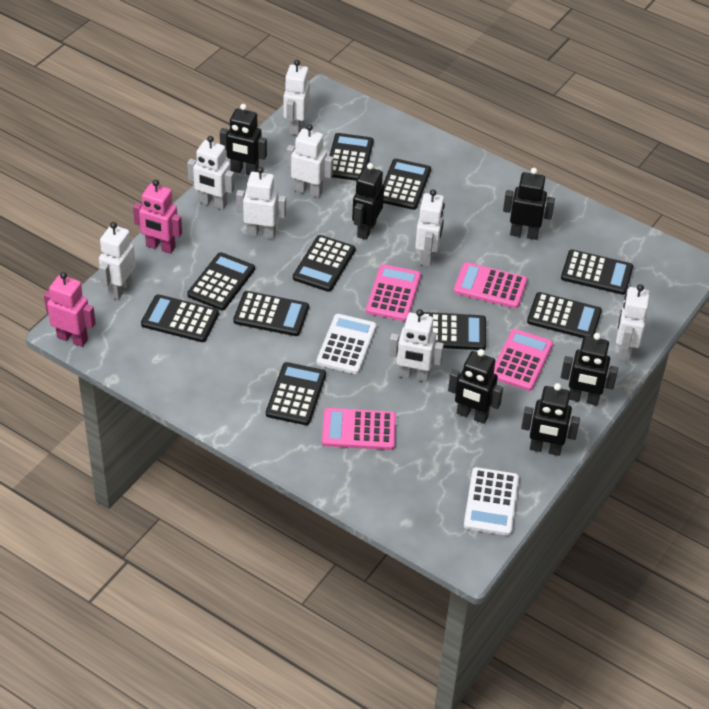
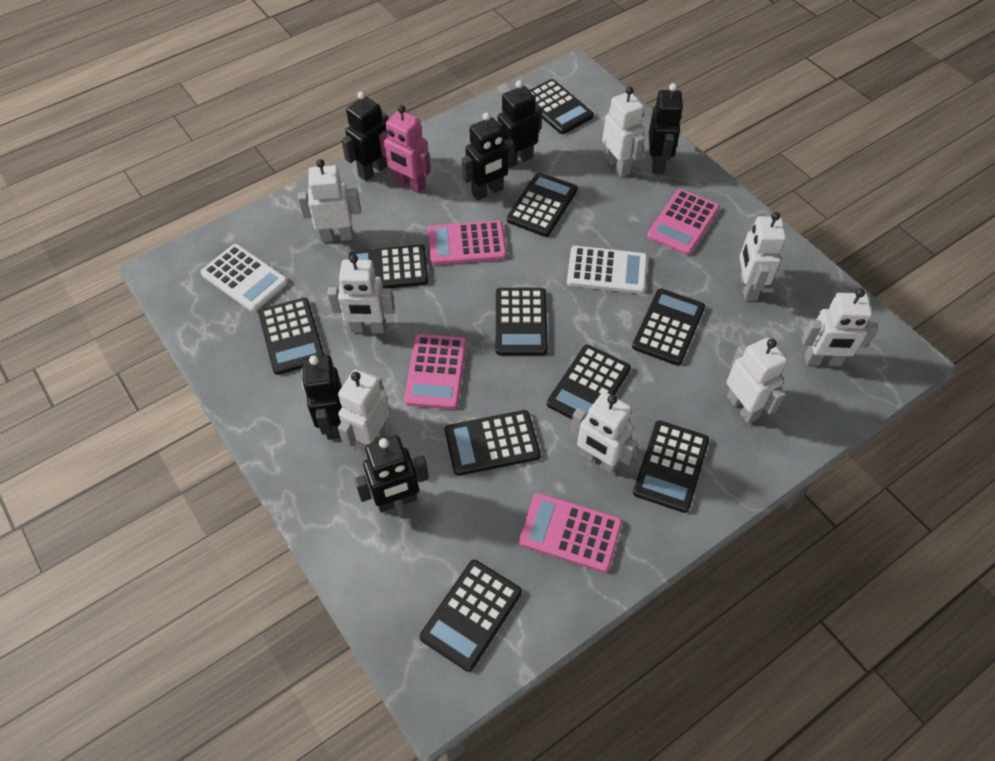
pink robot: [44,272,96,347] [133,179,182,254] = 2 -> [379,105,431,193] = 1

